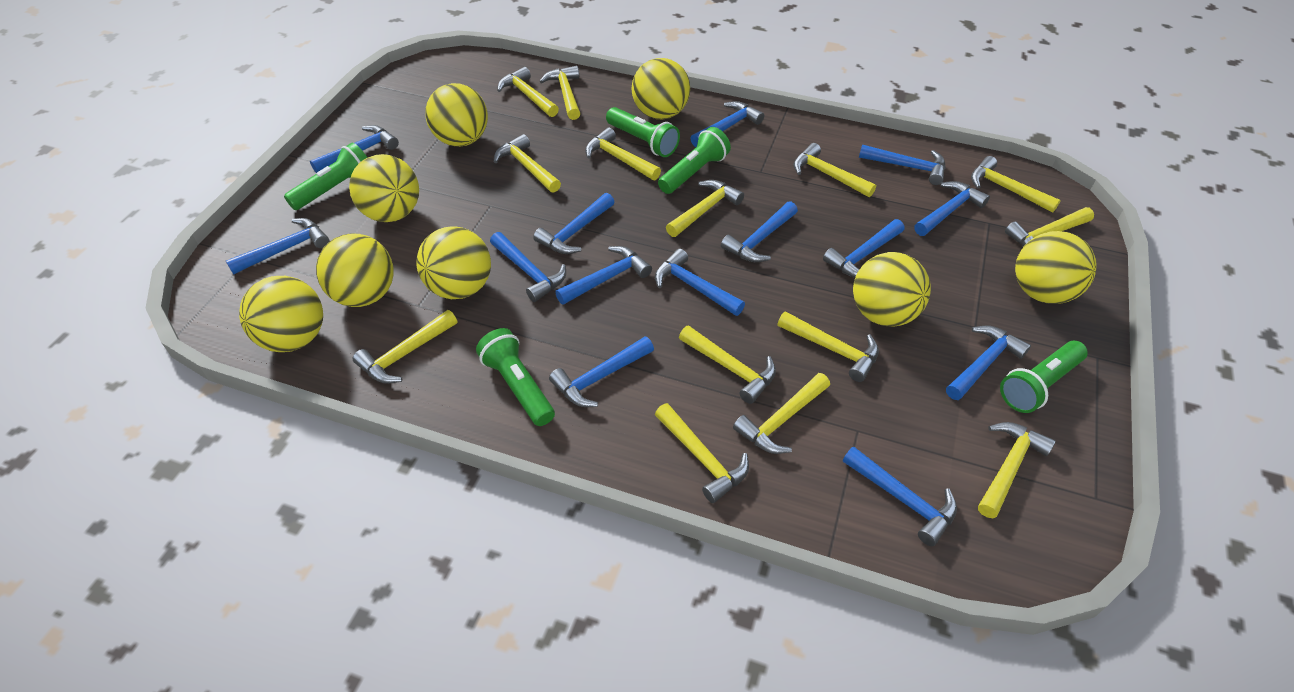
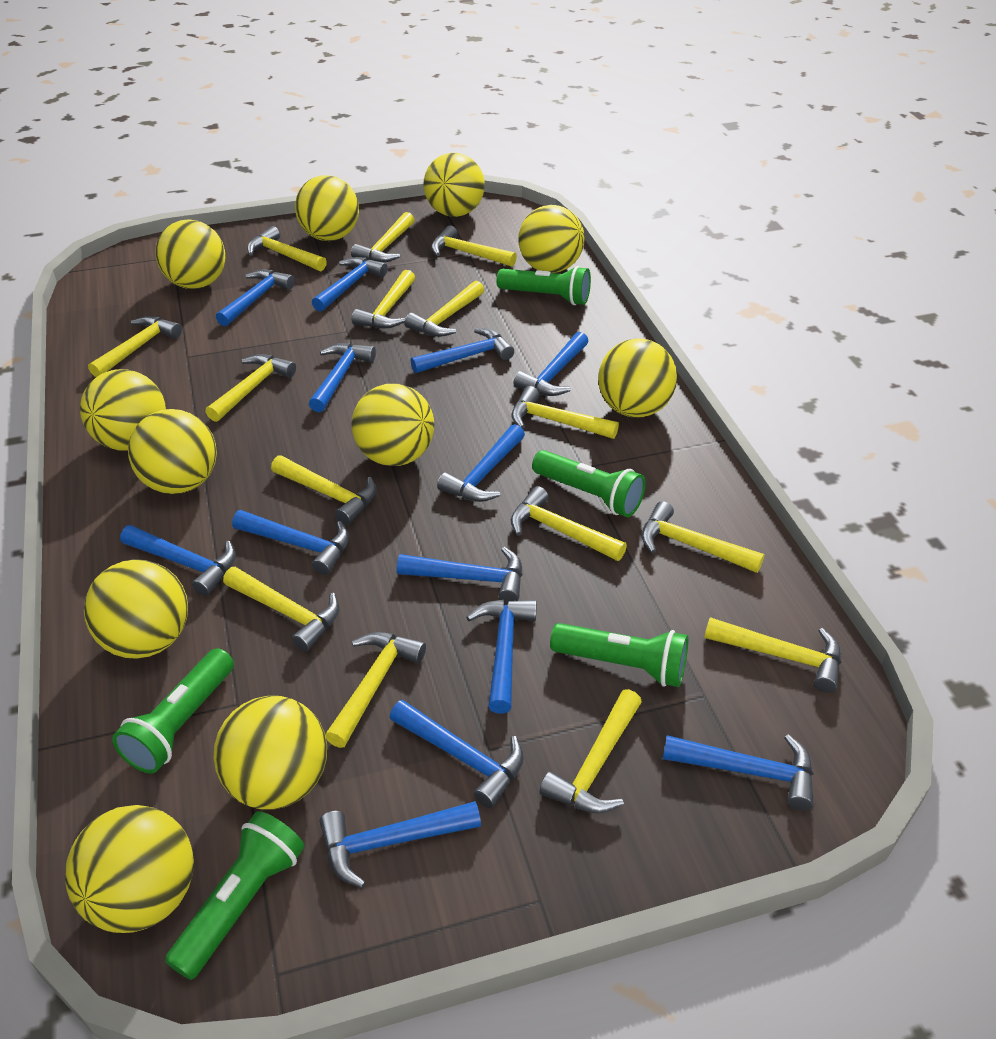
blue hammer: [226,218,329,275] [310,125,399,173] [490,232,566,302] [533,193,615,254] [549,337,654,407] [555,246,652,305] [655,249,745,316] [690,101,764,147] [721,201,798,262] [823,219,904,278] [843,447,957,546] [859,144,946,185] [914,181,990,236] [946,326,1031,400] = 14 -> [120,525,236,596] [216,270,295,326] [232,510,350,575] [309,343,376,412] [312,257,388,312] [320,801,481,888] [389,700,524,808] [397,547,523,604] [410,328,514,373] [437,424,525,502] [466,600,537,714] [513,332,588,396] [663,734,814,811] = 13
yellow ball: [239,276,323,352] [316,234,394,307] [349,154,419,222] [416,226,491,299] [425,83,488,147] [632,58,690,119] [853,252,931,327] [1015,231,1096,304] = 8 -> [65,805,194,933] [80,369,166,451] [84,559,188,659] [128,409,217,494] [155,220,225,289] [213,696,327,809] [295,175,359,241] [352,384,434,466] [424,153,485,217] [518,205,584,273] [598,338,677,417] = 11
yellow hammer: [353,310,457,384] [494,134,561,193] [497,67,559,117] [540,65,580,120] [585,127,661,180] [655,403,749,503] [666,180,744,237] [679,326,776,404] [733,373,830,454] [777,311,879,382] [793,143,876,197] [971,156,1061,213] [978,422,1056,518] [1005,207,1094,247] = 14 -> [88,316,182,377] [206,354,296,422] [223,567,339,652] [247,226,327,271] [271,456,376,525] [325,632,426,748] [351,212,415,262] [352,270,415,328] [405,281,484,337] [431,225,517,267] [511,486,627,561] [512,386,619,439] [539,689,642,813] [641,501,765,573] [704,617,841,693] = 15

